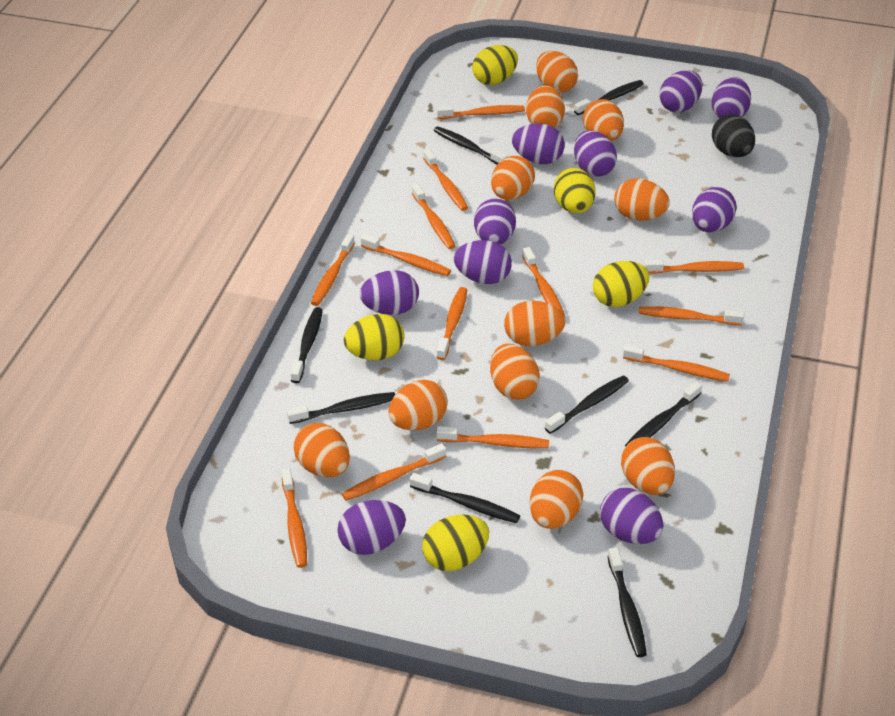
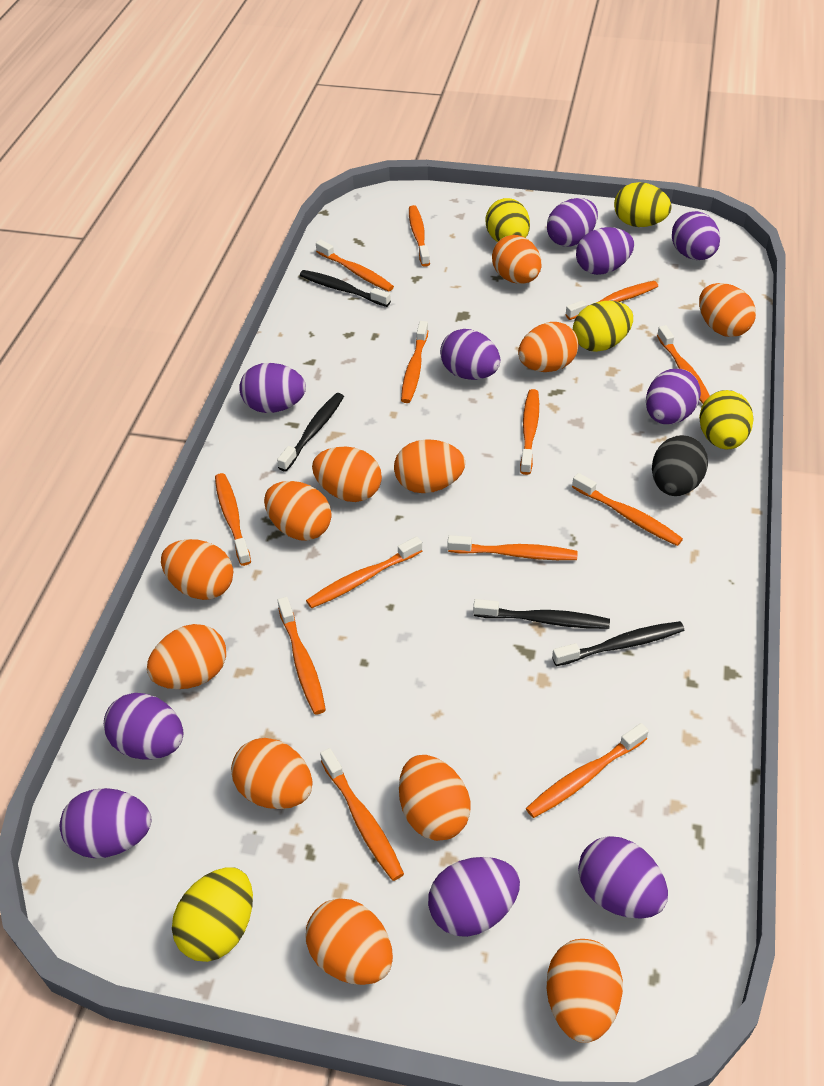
black toothbrush: [287,392,395,424] [291,307,323,383] [410,473,520,523] [433,126,507,165] [545,375,629,434] [574,80,644,115] [607,547,647,657] [625,381,702,447] = 8 -> [277,393,344,472] [300,270,391,307] [473,599,610,629] [552,621,684,666] = 4
orange egg: [293,423,350,477] [388,380,448,430] [490,344,540,400] [491,156,535,200] [504,301,566,346] [526,85,565,128] [530,470,583,529] [536,51,578,93] [583,99,624,141] [614,178,670,221] [621,437,675,495] = 11 -> [147,624,226,689] [161,539,233,600] [231,738,313,809] [264,481,332,540] [306,898,393,985] [312,447,382,502] [394,439,465,493] [399,755,471,841] [492,235,541,284] [518,322,579,372] [546,939,623,1043] [699,283,756,337] = 12

